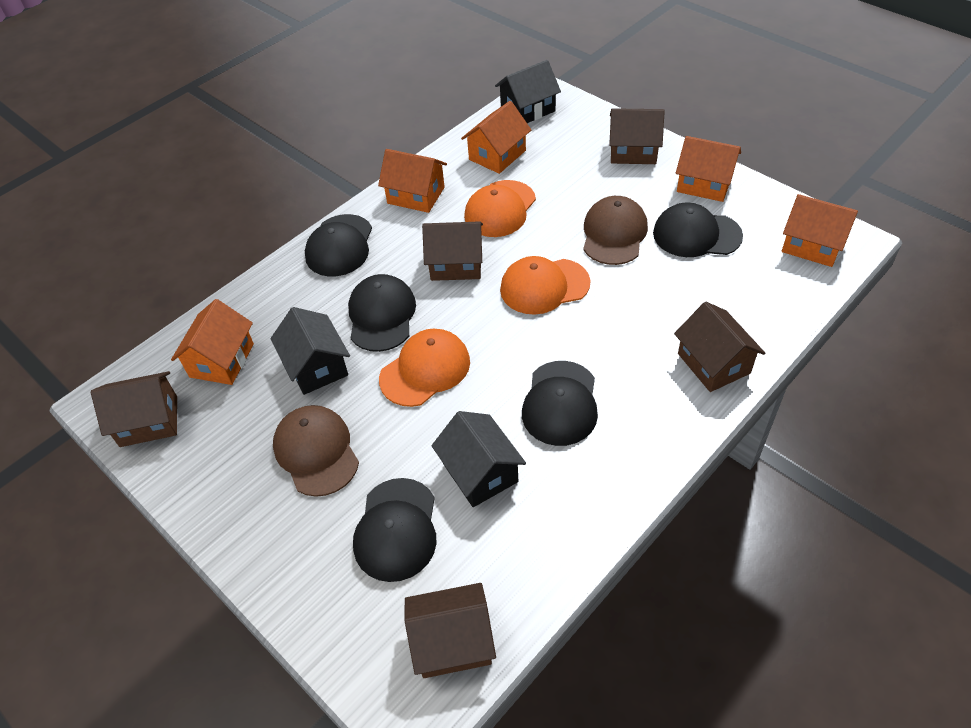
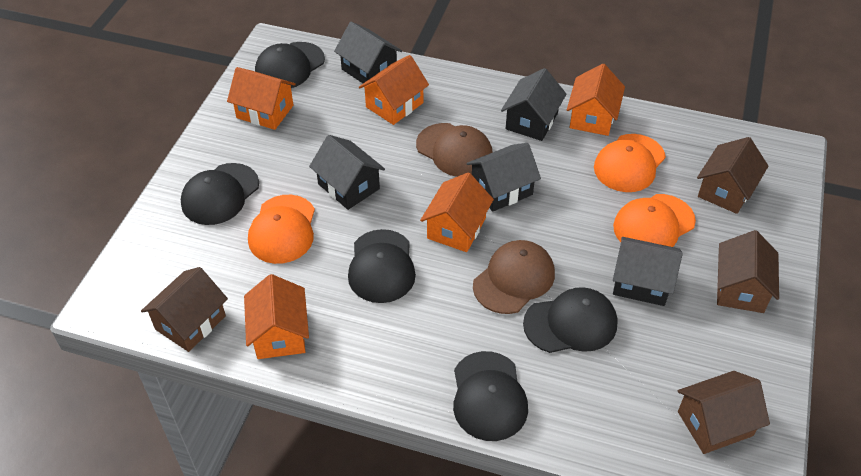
black house: [271,307,350,395] [431,411,526,507] [495,60,561,123] = 3 -> [309,135,385,210] [334,22,402,83] [467,143,541,212] [501,68,567,141] [613,237,683,306] = 5
brown house: [91,371,177,447] [404,583,496,678] [422,221,483,281] [609,108,665,164] [674,302,765,392] = 5 -> [141,267,228,352] [678,371,770,454] [697,137,768,214] [717,230,779,313] = 4

